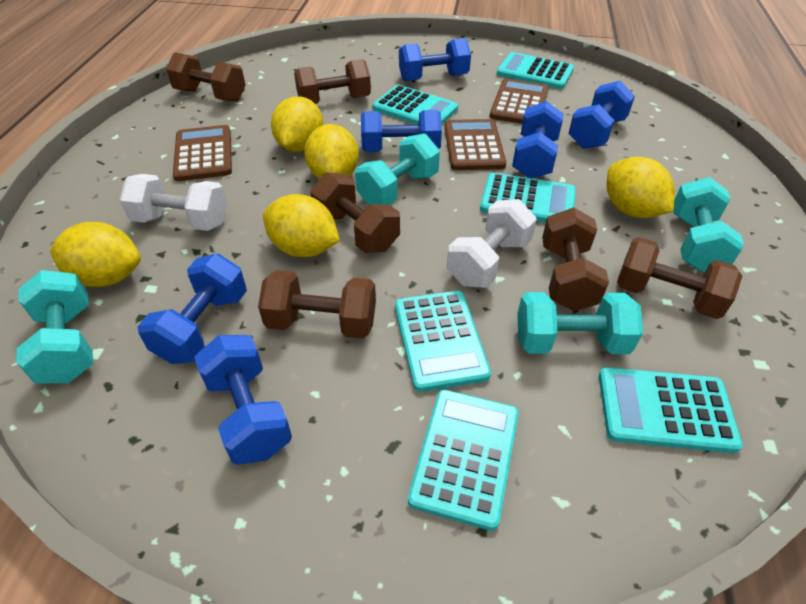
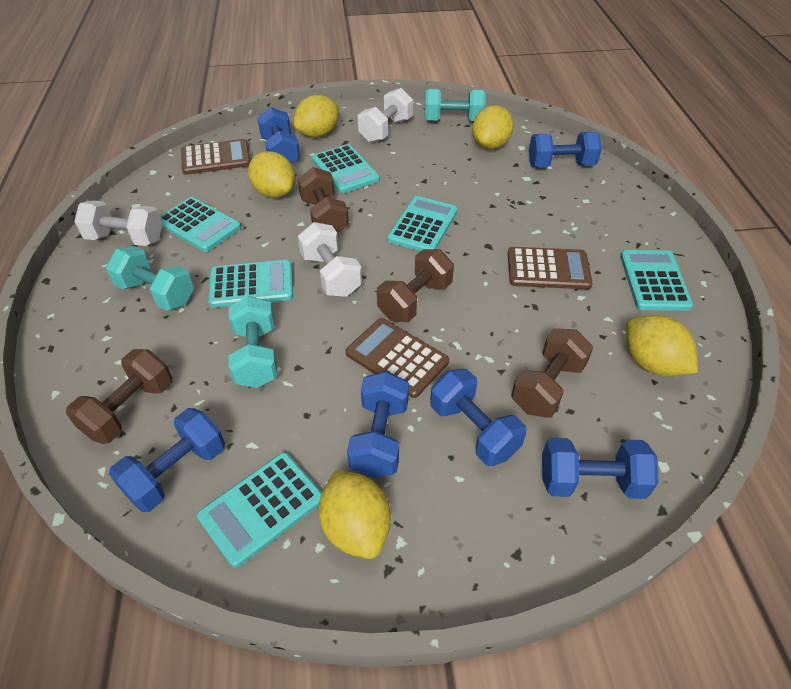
brown dumbbell: [166,52,246,102] [258,270,376,339] [294,59,371,104] [310,172,400,253] [542,208,609,311] [617,237,742,319] = 6 -> [66,349,172,444] [298,167,349,233] [377,249,454,322] [511,328,593,418] = 4
turquoise dumbbell: [16,270,93,383] [355,133,440,205] [517,292,643,354] [673,177,744,272] = 4 -> [106,246,194,311] [228,296,278,388] [425,89,486,121] = 3
white dumbbell: [120,174,227,231] [447,199,537,288] = 2 -> [74,201,162,246] [298,222,362,297] [358,88,413,143] = 3

